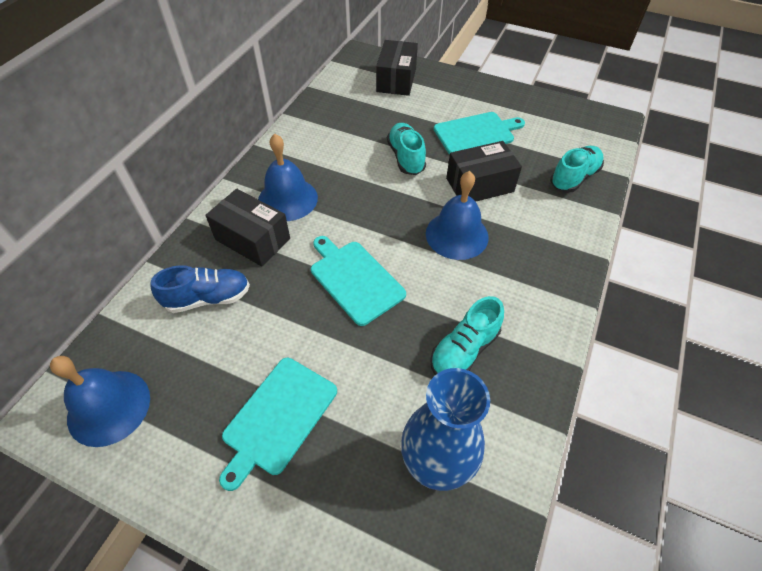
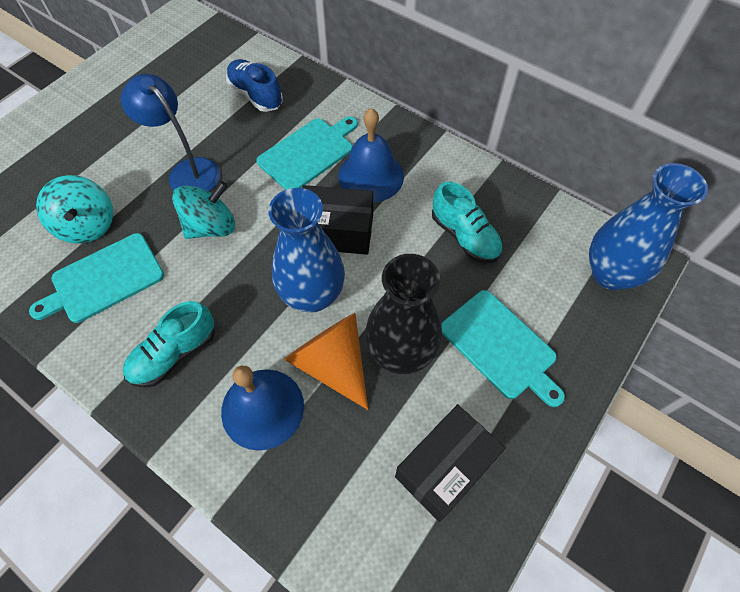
black box: [205,189,290,267] [376,40,418,96] [446,141,522,202] = 3 -> [302,185,373,255] [395,404,505,522] = 2
black vase: none = 0 -> [365,254,442,374] = 1
blue bell: [50,356,150,447] [258,134,318,221] [426,171,489,260] = 3 -> [221,366,304,451] [338,108,404,202] = 2
blue lamp: none = 0 -> [121,74,220,192] = 1
blue vase: [401,368,490,491] = 1 -> [268,188,345,313] [589,163,708,290] = 2
orange cone: none = 0 -> [284,313,368,410] = 1
turquoise shoe: [387,123,426,175] [430,296,504,375] [550,146,604,193] = 3 -> [123,301,215,388] [432,181,503,263] = 2
turquoise spinning top: none = 0 -> [36,175,113,244] [172,181,235,239] = 2

